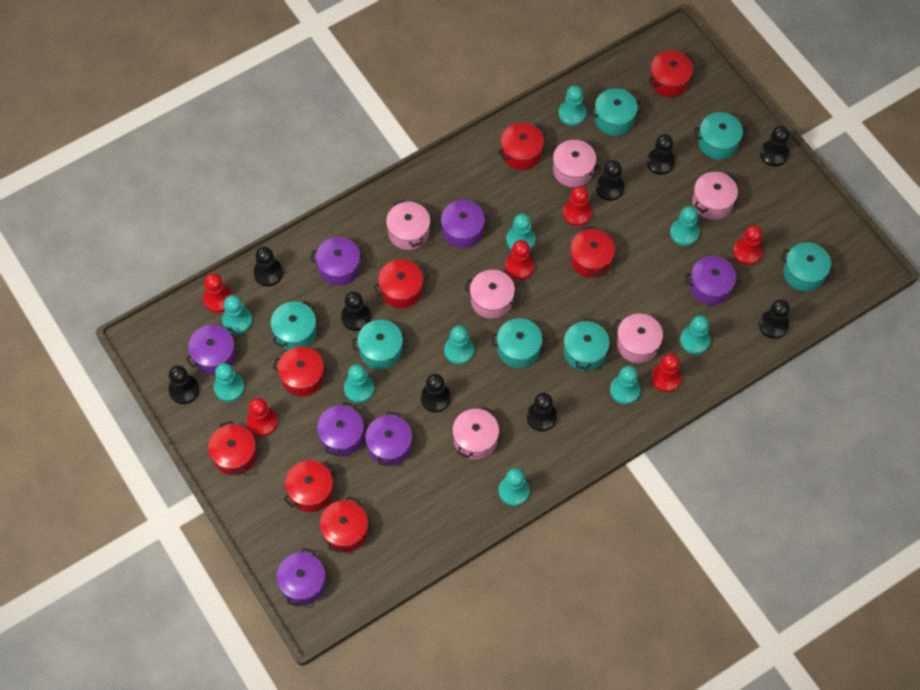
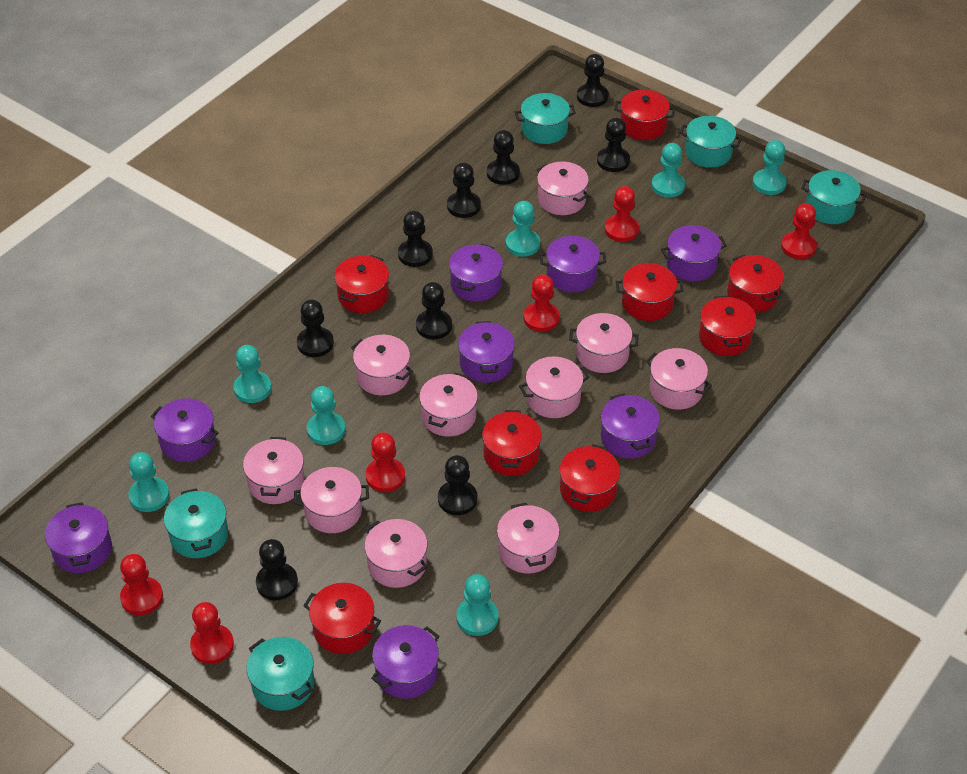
pink pot: [386,200,430,250] [452,406,499,459] [465,270,520,319] [548,140,600,187] [612,314,667,363] [692,172,738,220] = 6 -> [243,437,305,504] [294,467,369,533] [351,335,413,395] [364,519,428,588] [419,373,478,437] [497,503,560,574] [519,356,590,418] [537,162,589,215] [569,313,639,373] [646,348,712,410] = 10
purple pot: [186,325,238,375] [276,548,326,607] [310,237,366,286] [317,402,364,456] [365,411,412,466] [436,200,490,248] [685,256,741,305] = 7 -> [45,502,112,573] [151,398,219,462] [371,625,439,699] [449,244,503,302] [458,321,515,383] [540,236,606,292] [601,393,660,459] [661,225,727,281] = 8
turquoise pawn: [214,363,245,402] [222,295,252,334] [344,364,374,403] [444,325,474,365] [499,468,530,506] [506,213,535,250] [559,85,587,126] [610,366,641,405] [670,206,699,246] [680,315,711,354] = 10 -> [129,452,170,512] [233,345,272,403] [307,386,345,445] [456,574,499,636] [506,201,540,257] [652,143,685,198] [753,140,787,195] = 7
turquoise pot: [271,300,317,350] [352,320,408,369] [491,318,547,368] [564,318,610,371] [590,88,643,135] [694,112,747,160] [781,243,836,291] = 7 -> [164,488,228,558] [246,637,314,711] [515,93,576,144] [680,116,742,168] [801,170,866,224] = 5

